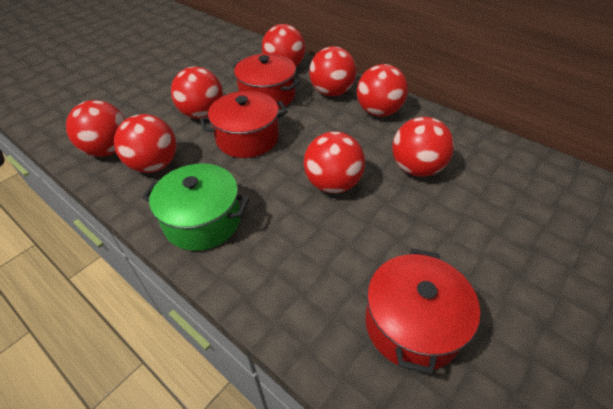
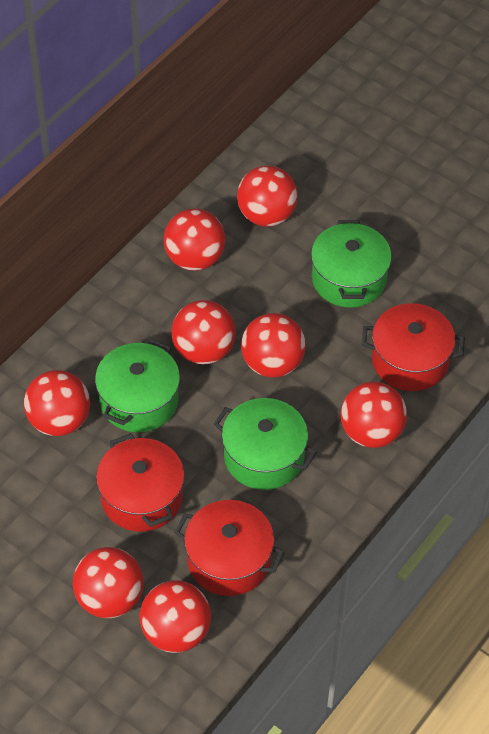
green pot: [142,164,249,251] = 1 -> [95,339,180,432] [214,398,317,490] [311,220,392,308] = 3

